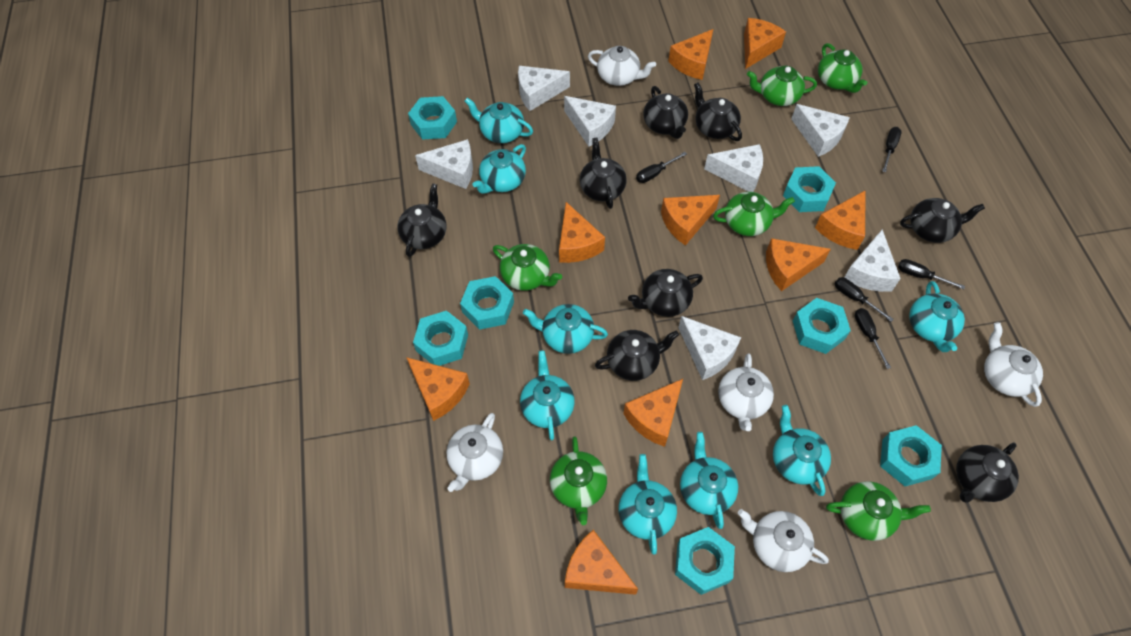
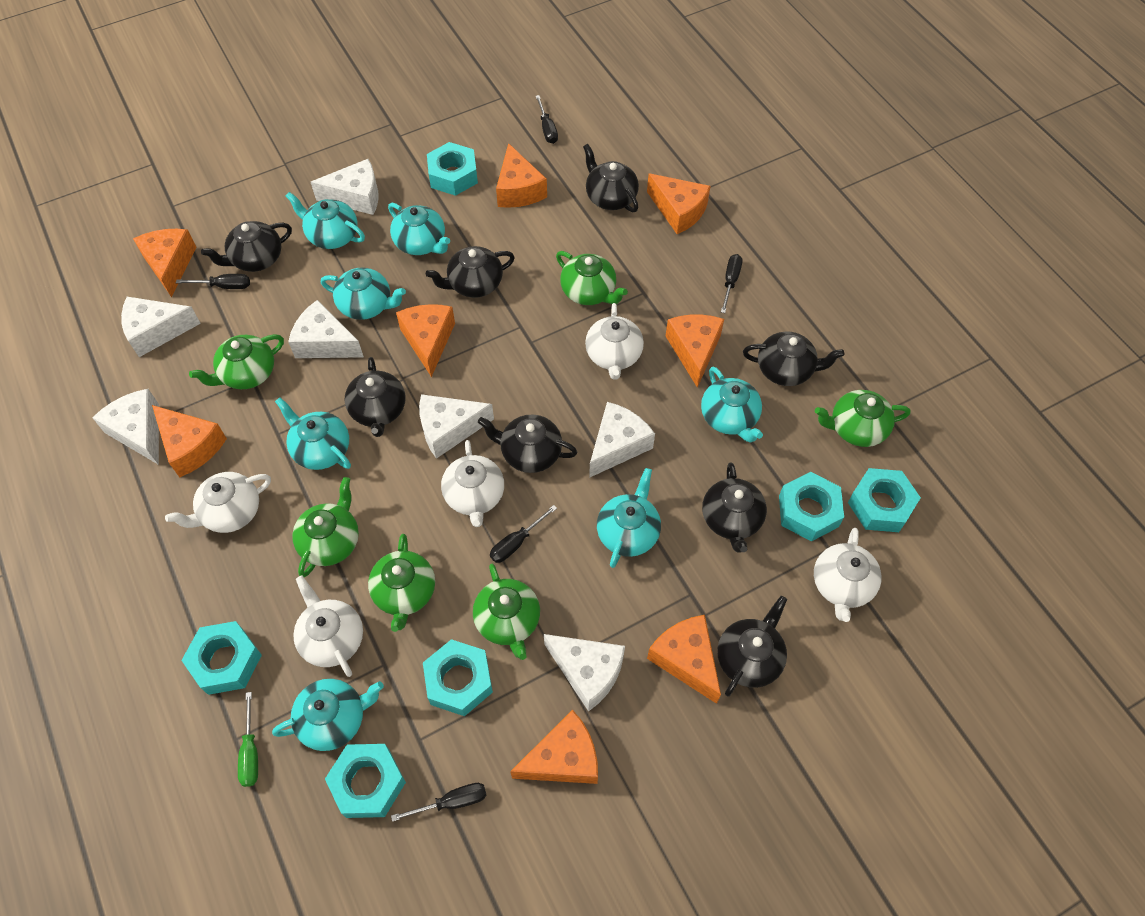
green screwdriver: none = 0 -> [238,692,258,787] = 1
orange cheese: [406,357,470,421] [559,202,605,263] [565,530,638,595] [623,379,683,447] [661,195,720,246] [668,29,713,80] [744,18,786,69] [766,238,831,291] [815,190,866,250] = 9 -> [133,229,197,297] [152,405,227,477] [396,304,455,377] [496,143,547,208] [510,709,598,784] [647,173,711,234] [647,615,721,704] [666,315,724,388] = 8
turquoise nut: [408,96,457,140] [413,311,468,366] [460,276,514,330] [675,527,735,595] [783,166,836,212] [793,298,851,354] [880,425,942,486] = 7 -> [181,621,262,695] [325,744,406,818] [423,639,493,716] [427,142,478,196] [779,472,844,542] [848,468,921,532] = 6
turquoise teapot: [464,98,533,143] [473,144,526,194] [520,350,575,440] [523,304,608,354] [618,454,677,555] [680,432,738,529] [773,405,831,496] [909,281,965,352] = 8 -> [272,679,384,751] [275,397,351,470] [286,192,365,249] [321,268,406,320] [388,203,450,255] [597,468,661,568] [701,367,763,443] = 7

